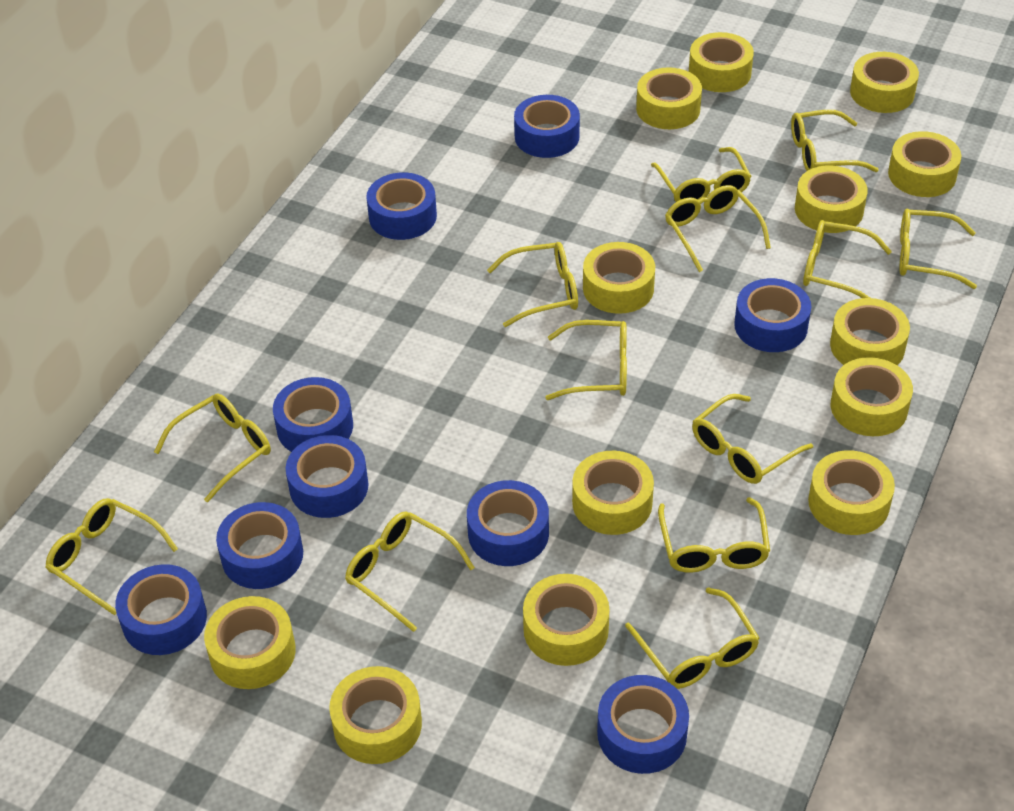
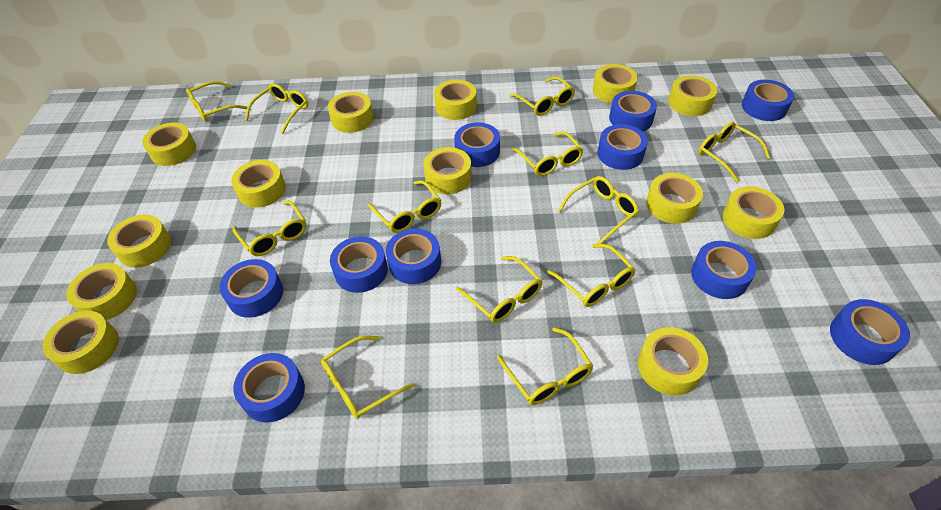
blue tape: [115,564,207,655] [216,502,303,589] [273,377,353,452] [285,435,369,518] [366,172,437,240] [467,480,549,566] [514,95,580,158] [597,675,689,774] [734,278,811,352] = 9 -> [220,259,283,318] [233,353,305,423] [330,236,388,293] [386,229,441,284] [454,122,500,167] [598,124,648,170] [609,91,657,132] [691,241,757,299] [742,80,794,121] [830,299,910,365] = 10
yellow glasses: [45,498,178,615] [154,394,271,503] [345,511,475,632] [487,242,578,327] [545,320,627,400] [625,587,760,689] [651,147,752,202] [658,497,770,573] [665,185,771,272] [692,394,813,484] [791,110,879,172] [803,220,892,298] [899,209,977,289] = 13 -> [186,81,247,122] [233,201,307,256] [245,83,308,134] [321,336,415,419] [368,180,441,233] [456,256,542,323] [497,327,593,405] [509,77,575,116] [512,132,583,176] [547,244,636,307] [558,176,639,244] [699,122,770,182] = 12

